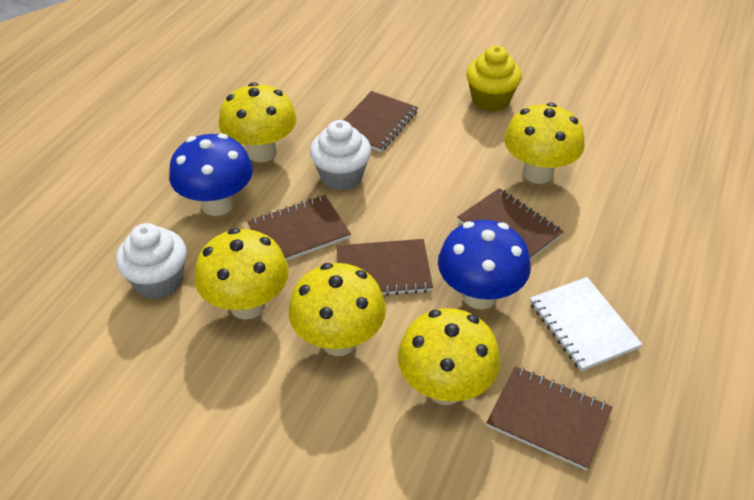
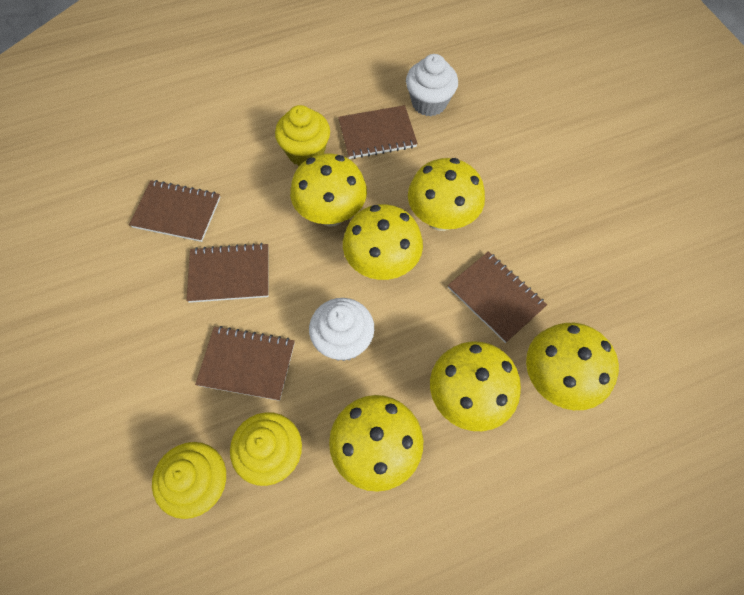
blue mushroom: [169,134,253,216] [438,220,531,309] = 2 -> none = 0
white notebook: [530,277,643,372] = 1 -> none = 0
yellow cupcake: [466,46,522,112] = 1 -> [152,442,226,519] [230,412,302,486] [275,105,330,166] = 3
yellow mushroom: [195,228,289,320] [219,82,297,162] [289,263,386,356] [398,308,500,405] [504,103,585,184] = 5 -> [290,153,367,227] [329,395,423,492] [343,204,423,280] [408,158,485,231] [430,341,521,431] [526,323,619,410] = 6

